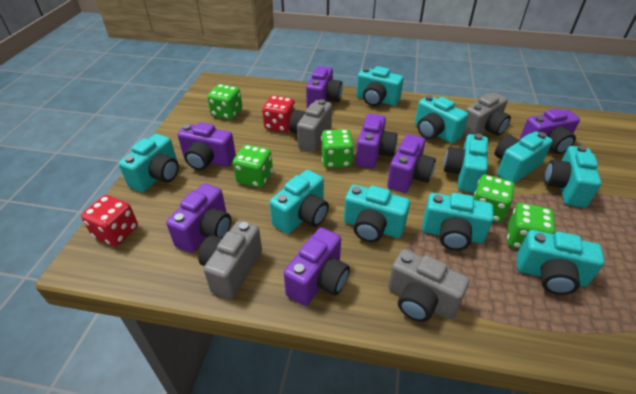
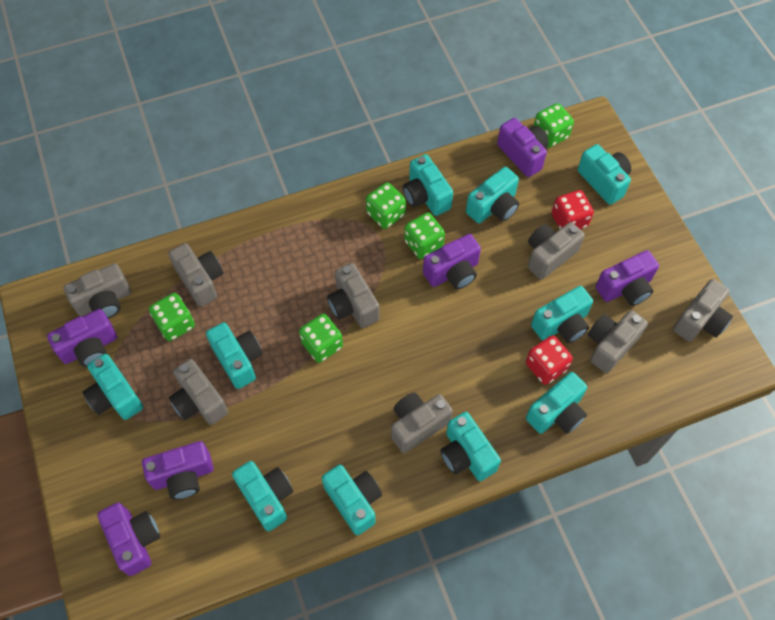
grey camera: [198,221,262,299] [289,99,332,152] [388,249,469,322] [463,92,511,136] = 4 -> [63,263,131,318] [168,243,223,307] [169,359,228,425] [327,263,380,328] [391,393,453,453] [528,222,585,280] [588,310,648,373] [673,279,733,342] = 8
purple camera: [166,183,231,253] [178,122,236,170] [284,227,350,306] [306,66,343,108] [356,114,398,168] [387,134,436,193] [519,108,580,154] = 7 -> [47,309,117,367] [97,503,160,576] [142,441,213,500] [423,234,481,290] [497,118,549,177] [596,250,659,306] = 6

